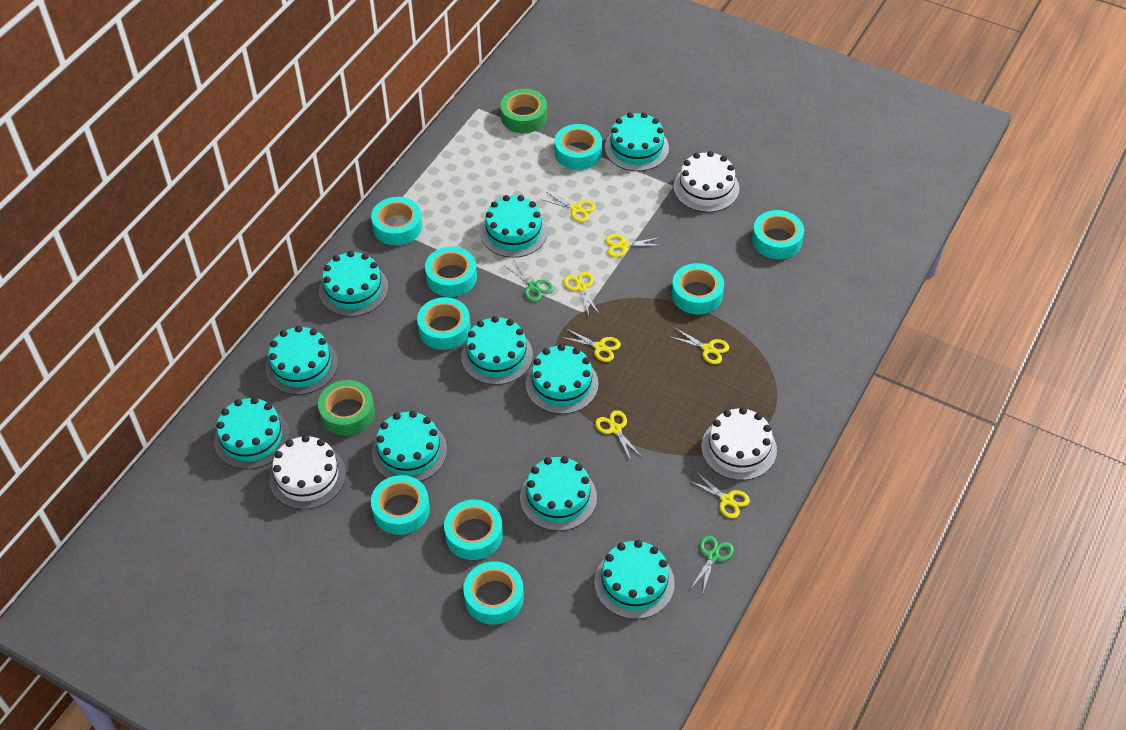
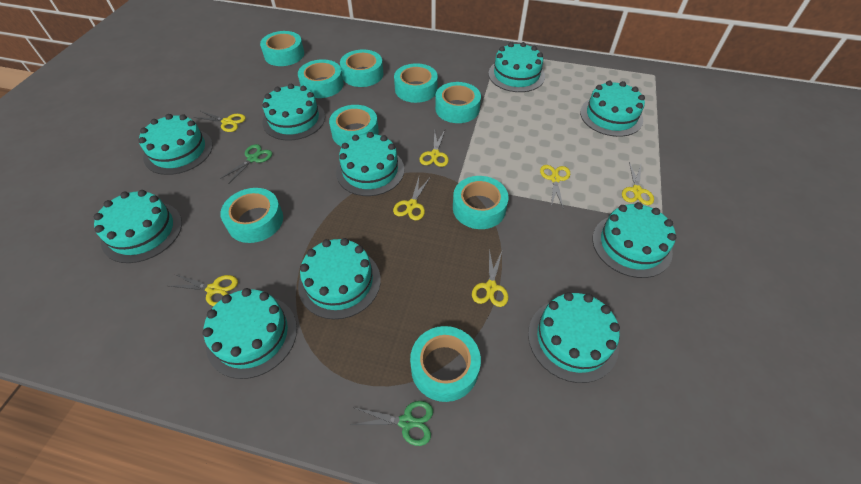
green tape: [318,380,375,436] [500,89,547,133] = 2 -> none = 0
white cake: [269,435,346,510] [673,151,739,212] [701,407,777,480] = 3 -> none = 0

